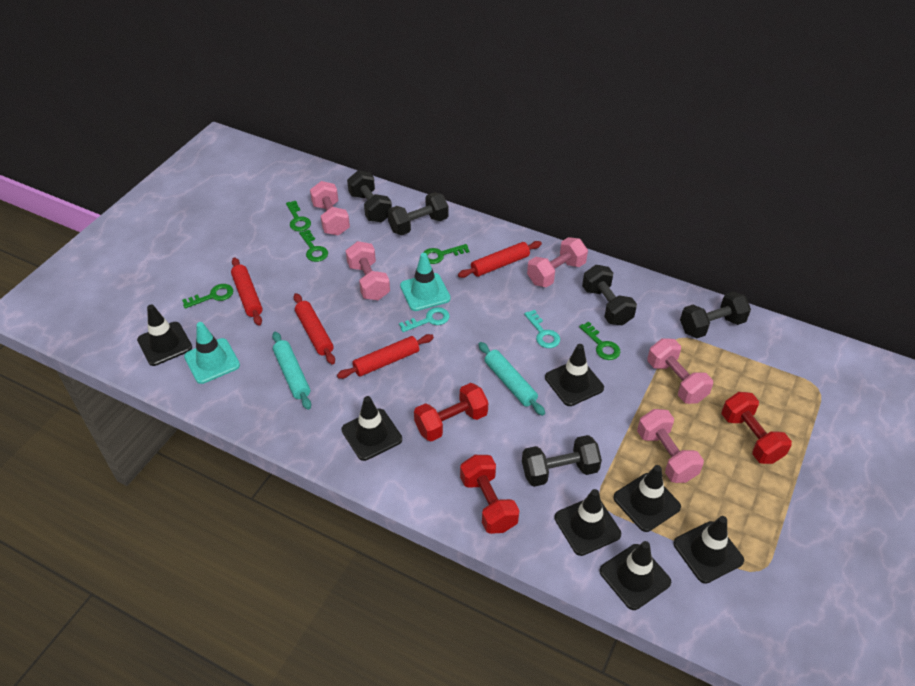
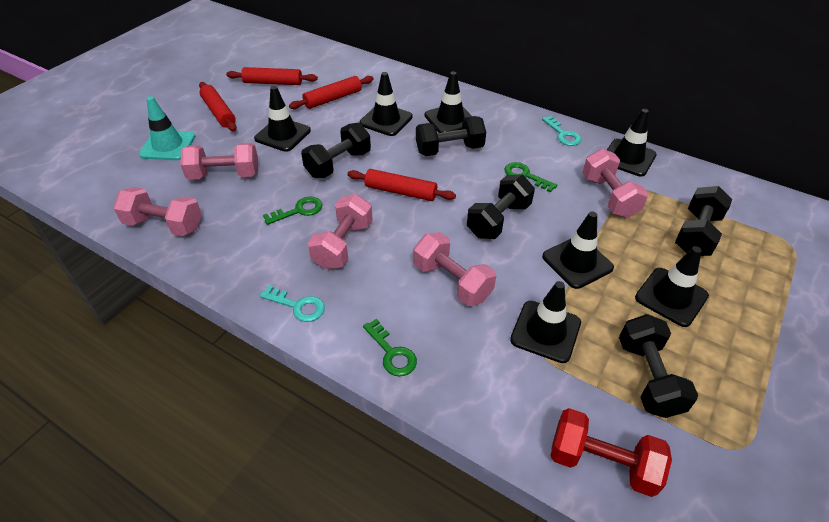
green key: [182,284,233,309] [286,201,311,231] [299,230,328,262] [423,244,470,264] [579,322,620,360] = 5 -> [263,197,322,225] [363,319,417,376] [505,162,557,192] = 3
red dumbbell: [414,383,488,442] [460,455,519,534] [722,392,792,464] = 3 -> [550,408,672,497] = 1
turquoise rolling pin: [272,332,311,410] [478,342,545,416] = 2 -> none = 0
turquoise traffic cone: [184,322,240,384] [400,253,451,311] = 2 -> [139,96,195,160] = 1

